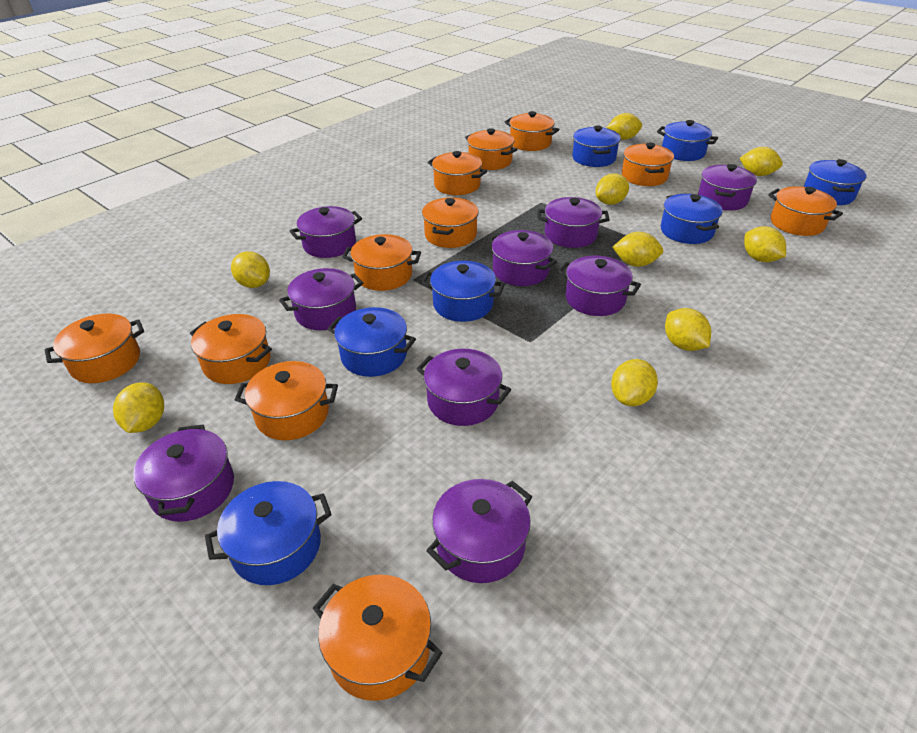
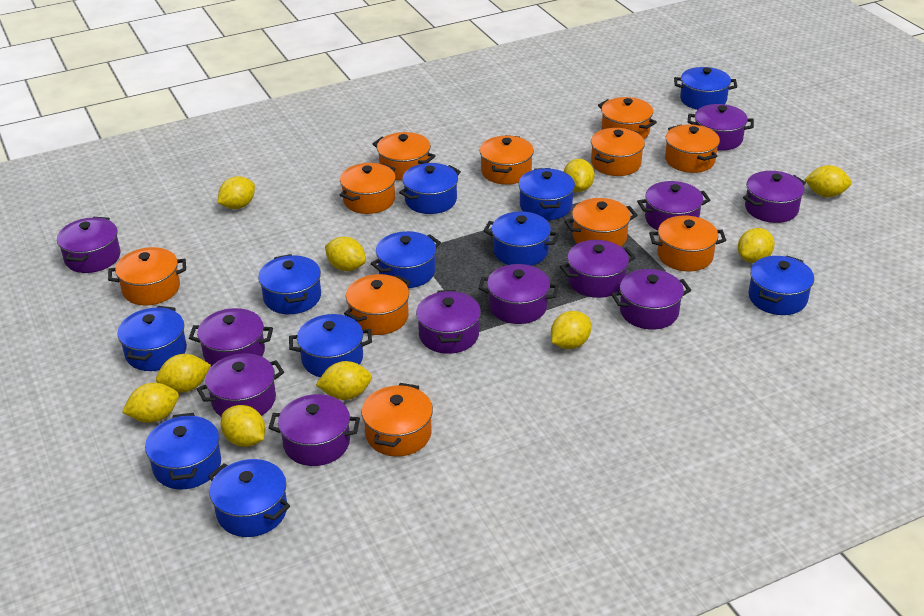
blue pot: [205,481,332,585] [328,307,416,377] [421,261,505,322] [572,125,621,167] [657,120,718,161] [661,194,723,244] [804,159,867,205] = 7 -> [118,306,187,371] [145,413,221,490] [208,459,290,537] [258,254,321,314] [289,314,372,377] [371,231,441,288] [399,163,461,214] [484,212,559,266] [518,168,575,220] [674,67,737,110] [748,255,814,315] = 11
purple pot: [133,425,234,522] [279,268,363,330] [290,206,362,258] [417,349,511,426] [426,479,532,583] [489,230,557,286] [537,197,610,248] [557,256,641,316] [698,164,757,211] = 9 -> [57,217,120,273] [189,308,273,367] [197,354,284,416] [268,394,360,466] [416,290,481,354] [478,264,558,324] [560,240,636,298] [611,269,691,330] [637,181,711,231] [688,104,754,151] [743,171,806,223] = 11
yellow lemon: [113,382,164,433] [231,252,270,288] [596,173,629,205] [606,113,642,140] [611,359,658,406] [612,232,663,267] [665,308,711,351] [740,147,783,176] [744,226,786,262] = 9 -> [122,383,179,423] [156,354,211,393] [218,176,255,209] [221,405,265,447] [316,361,372,400] [325,237,366,271] [551,311,591,349] [563,159,595,192] [738,228,775,263] [804,165,852,197] = 10

